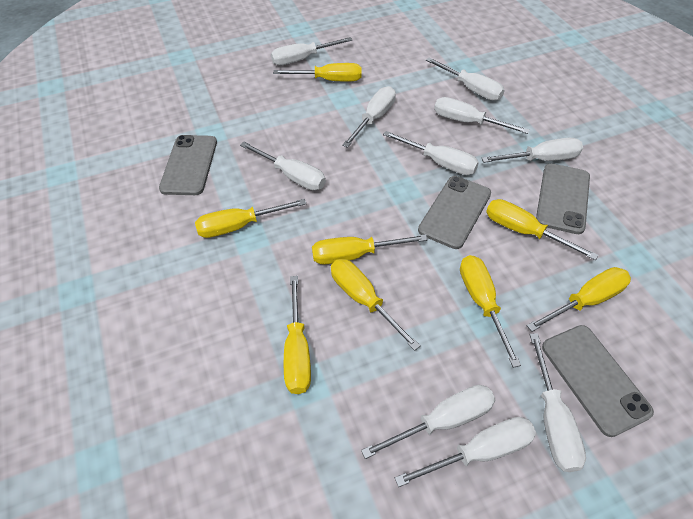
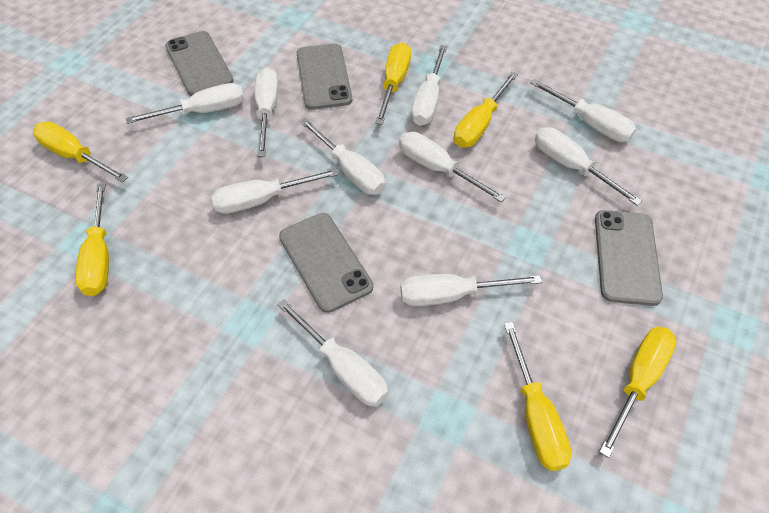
yellow screwdriver: [195,199,306,238] [273,63,361,82] [284,276,311,394] [312,234,428,265] [331,259,421,351] [460,255,521,368] [486,199,599,260] [527,267,631,332] = 8 -> [33,122,128,182] [75,183,109,296] [375,43,411,125] [454,72,518,148] [504,322,572,471] [599,326,676,458] = 6

